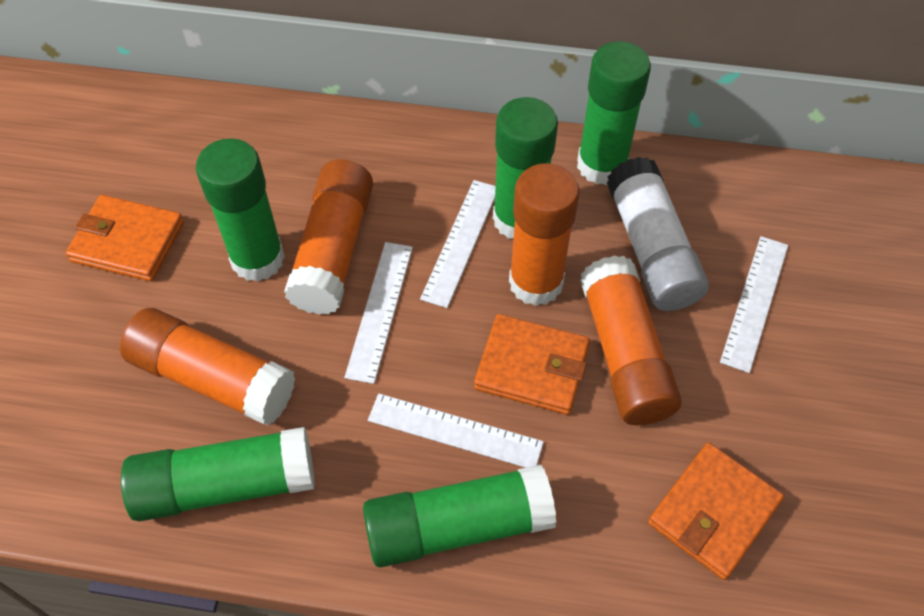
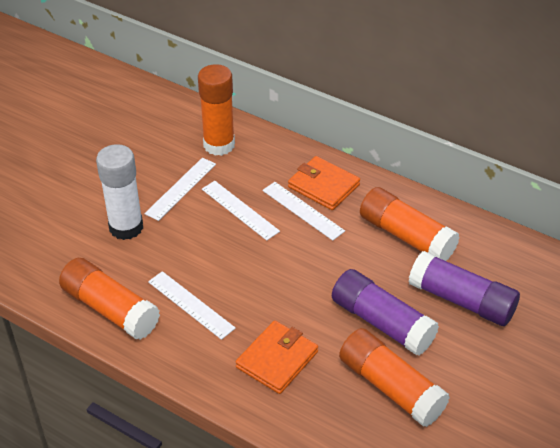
green glue stick: [121,427,315,522] [196,138,285,282] [363,465,557,567] [493,97,558,239] [577,41,651,185] = 5 -> none = 0
orange wallet: [66,195,184,281] [474,314,590,415] [648,443,784,580] = 3 -> [236,320,318,394] [288,156,360,210] = 2
purple glue stick: none = 0 -> [332,269,439,355] [408,251,520,326] = 2

